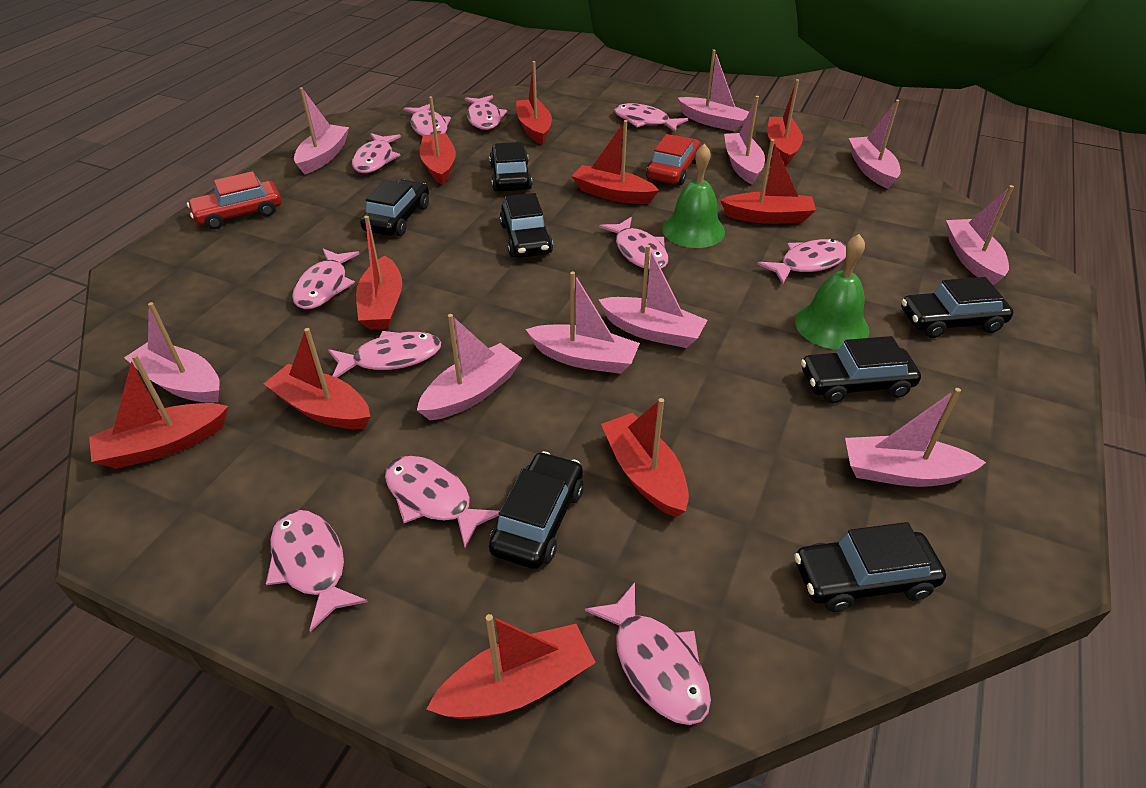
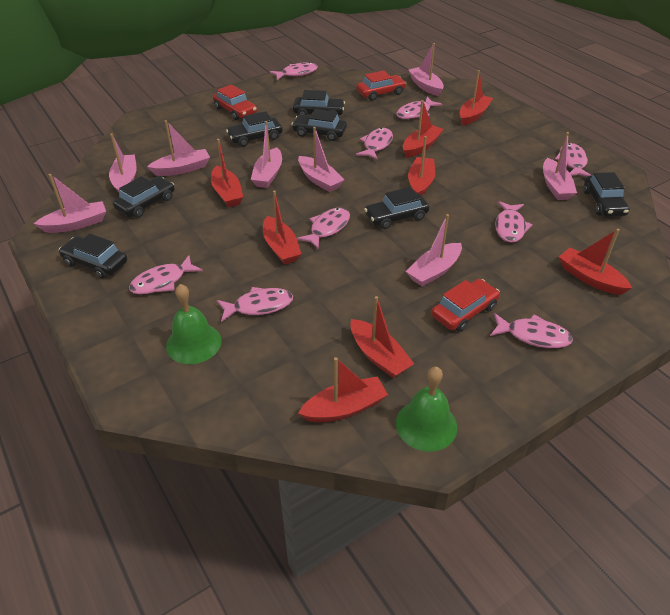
pink boat: [124,302,220,403] [294,87,349,175] [417,314,522,420] [526,271,640,374] [598,245,708,348] [678,50,749,132] [724,96,765,184] [845,388,986,487] [849,100,901,189] [946,185,1014,286] = 10 -> [34,174,106,233] [109,133,137,193] [147,120,210,176] [251,121,282,188] [298,127,345,192] [406,214,462,287] [409,43,444,96] [543,132,577,200] = 8
pink fish: [266,510,368,632] [292,249,359,309] [328,331,441,378] [352,133,401,173] [385,456,499,548] [403,104,451,136] [464,95,507,130] [585,582,711,725] [599,217,668,270] [614,103,688,133] [757,239,846,285] = 11 -> [129,255,203,295] [217,287,293,322] [270,62,318,80] [296,208,350,250] [356,128,393,160] [397,97,442,119] [490,313,573,348] [495,201,533,243] [555,143,592,176] = 9
red boat: [89,355,228,469] [264,328,370,429] [356,216,402,330] [420,96,456,185] [426,614,596,719] [516,61,552,145] [572,120,659,204] [601,398,689,517] [720,139,816,224] [767,79,803,166] = 10 -> [211,139,243,207] [263,190,301,265] [298,357,388,422] [350,296,414,378] [403,100,444,158] [408,136,435,196] [460,70,493,125] [559,229,632,295] = 8
red car: [187,171,282,230] [646,134,700,185] = 2 -> [213,84,257,120] [356,70,406,101] [431,279,500,332] = 3

